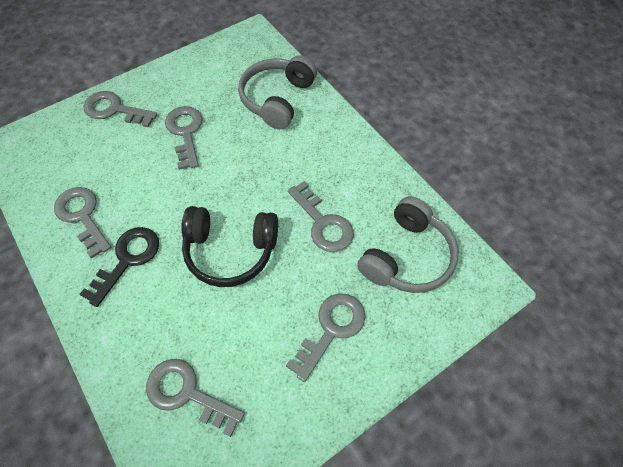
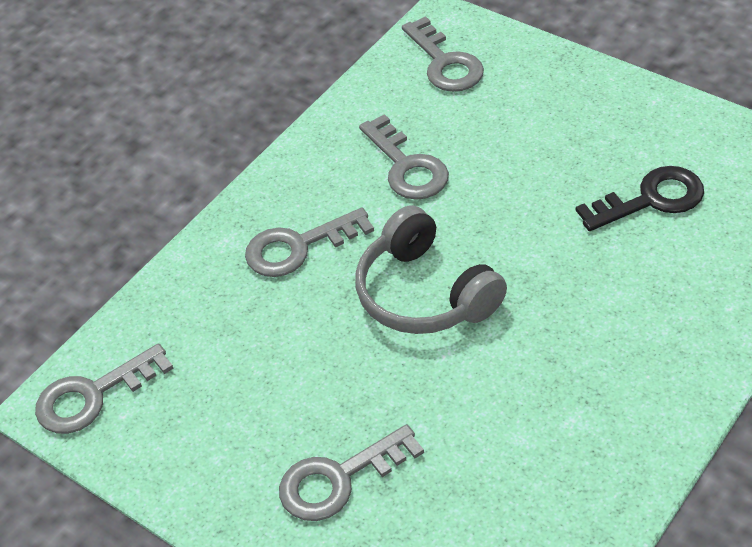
black headphones: [181,206,278,287] = 1 -> none = 0
grey headphones: [238,55,317,129] [357,196,459,293] = 2 -> [355,205,507,334] = 1
grey key: [54,187,111,259] [84,91,158,128] [146,359,245,437] [165,106,203,170] [286,293,366,382] [288,181,354,252] = 6 -> [35,343,174,434] [245,207,374,277] [279,424,424,521] [359,114,449,200] [402,16,484,92] = 5

